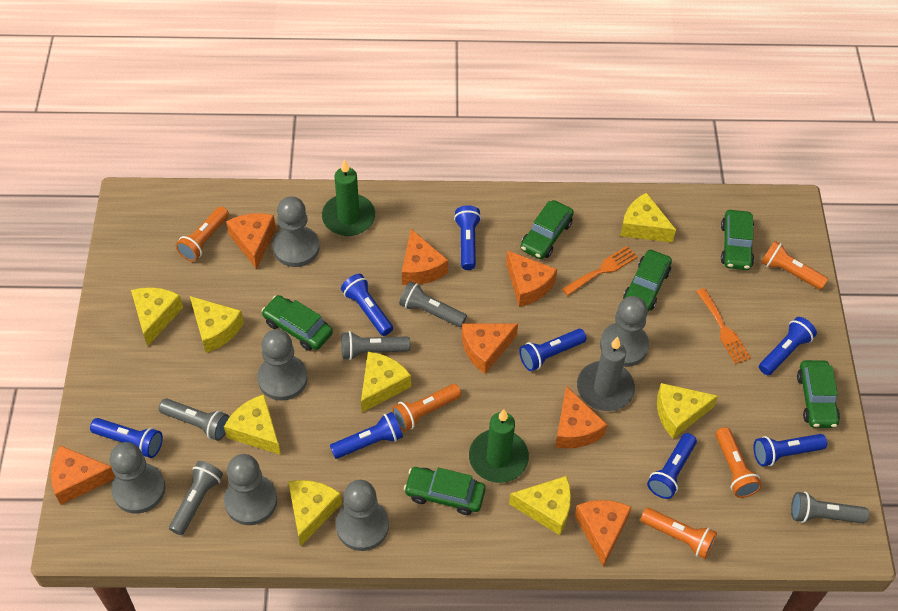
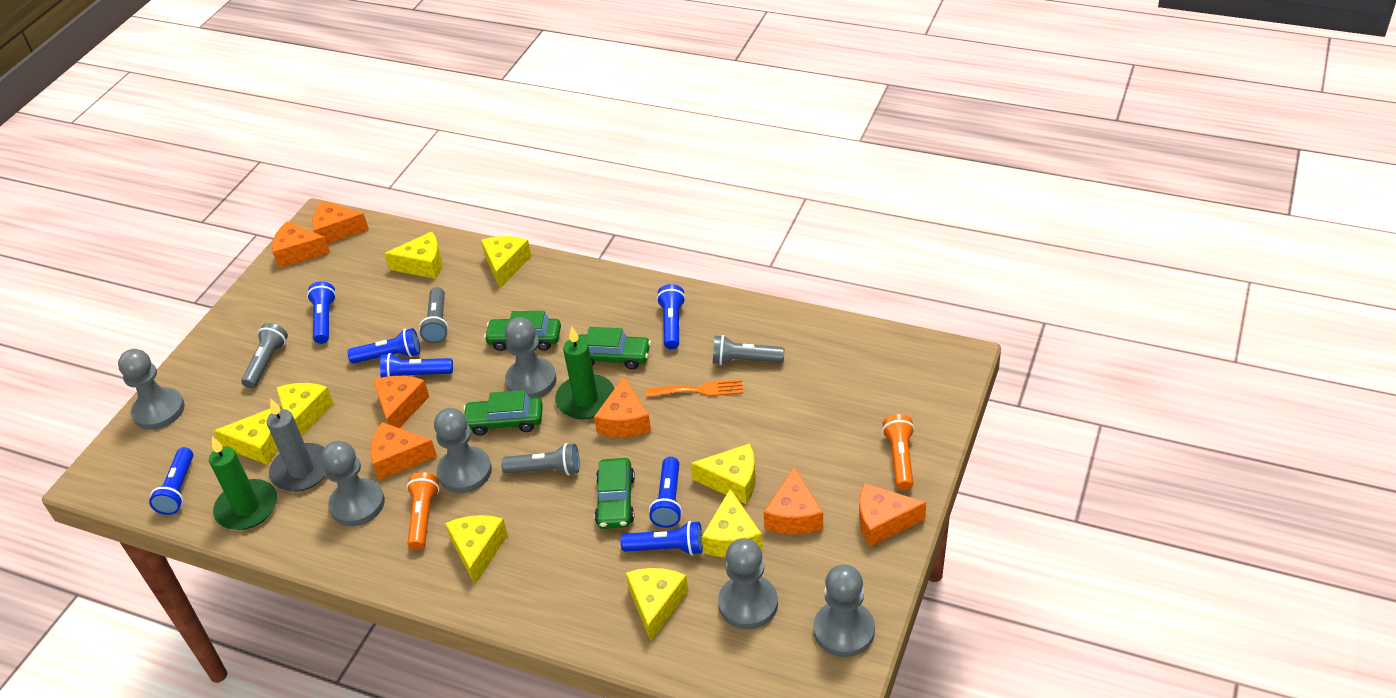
blue flashlight: [90,418,163,458] [330,412,403,459] [341,274,393,336] [454,205,481,270] [519,329,587,371] [647,433,697,499] [753,434,827,466] [759,317,817,375] = 8 -> [149,447,193,515] [307,281,336,344] [347,328,420,363] [380,353,453,378] [621,521,703,555] [649,457,682,528] [657,284,686,349] = 7
green car: [261,295,333,351] [404,467,486,515] [520,200,574,259] [623,250,672,311] [721,210,754,270] [797,360,840,428] = 6 -> [464,390,543,436] [484,311,561,351] [578,327,651,370] [594,458,635,529] = 4
grey flashlight: [159,398,229,441] [169,461,223,535] [341,331,410,360] [399,281,467,327] [791,492,869,524] = 5 -> [241,323,288,388] [419,287,449,343] [501,443,580,475] [713,335,785,365] = 4
orange flashlight: [176,206,229,262] [392,384,461,431] [640,508,717,559] [715,427,762,498] [761,241,828,290] = 5 -> [407,472,440,550] [882,414,915,490] = 2
orange fork: [562,246,638,296] [696,288,751,364] = 2 -> [646,379,743,397] = 1

